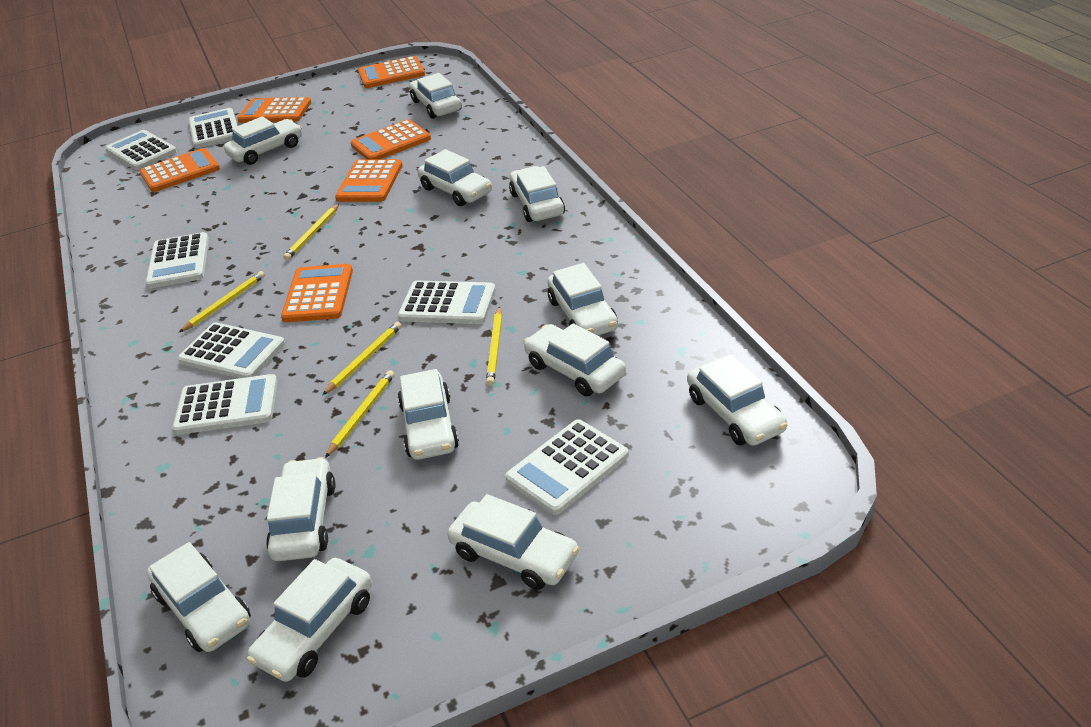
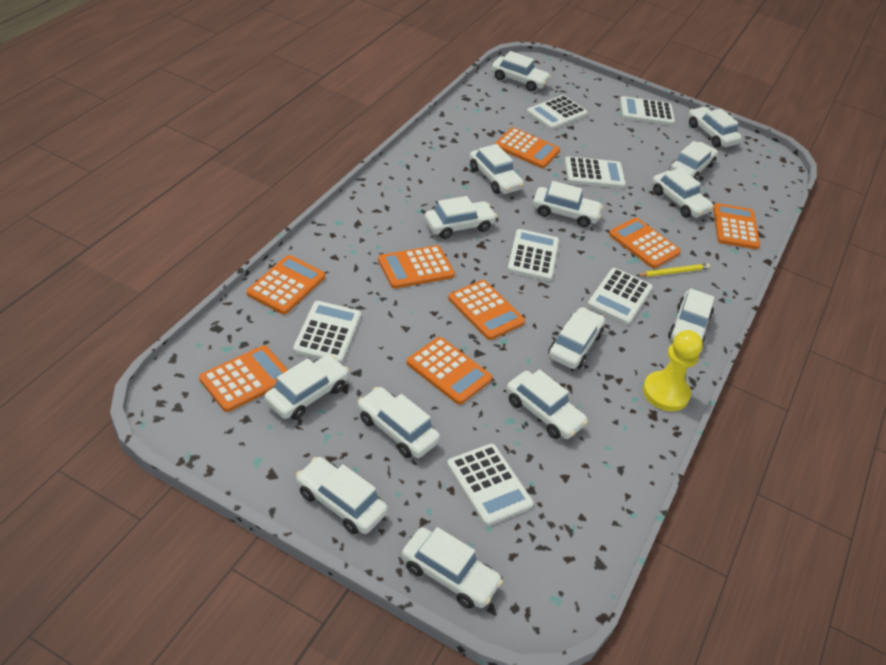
orange calculator: [140,148,220,192] [237,97,311,123] [281,264,353,322] [335,159,403,202] [350,119,431,160] [358,56,425,88] = 6 -> [199,345,288,412] [247,255,325,315] [378,245,455,289] [407,337,492,405] [448,280,525,340] [495,127,560,168] [609,218,681,269] [713,203,760,249] = 8
white car: [147,542,251,652] [224,116,302,165] [247,558,372,682] [266,457,336,561] [398,369,459,460] [410,73,462,119] [417,149,492,206] [448,494,579,590] [509,166,565,222] [524,323,626,396] [547,263,618,336] [687,354,788,446] = 12 -> [264,355,349,420] [296,457,388,534] [357,387,440,458] [401,527,503,609] [424,196,497,239] [469,144,524,194] [491,51,551,91] [506,369,588,439] [533,181,603,227] [548,307,605,369] [652,168,714,218] [668,288,715,345] [669,141,718,180] [688,107,742,147] = 14
yellow pawn: none = 0 -> [643,330,703,411] = 1
yellow pencil: [179,271,265,332] [283,204,339,260] [323,322,402,395] [325,370,395,458] [486,306,502,386] = 5 -> [636,263,710,277] = 1

